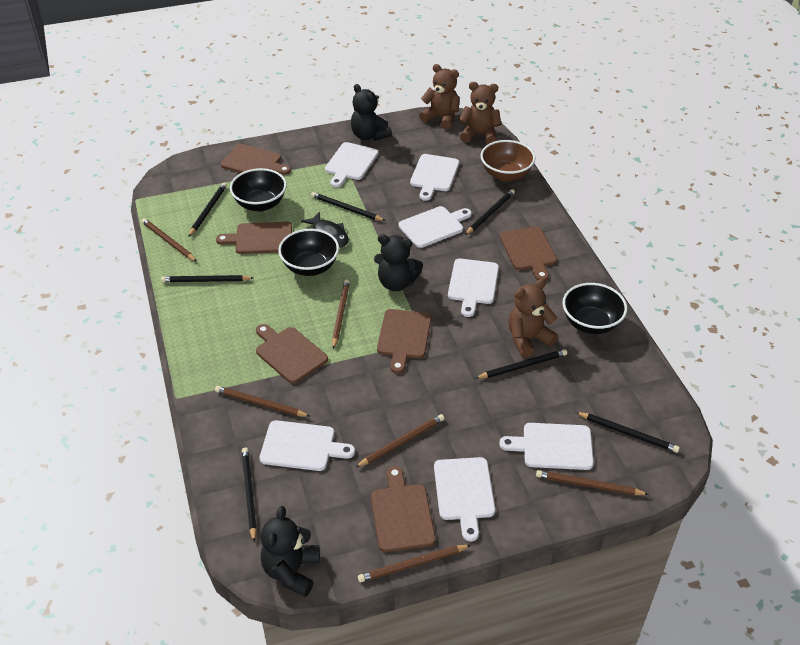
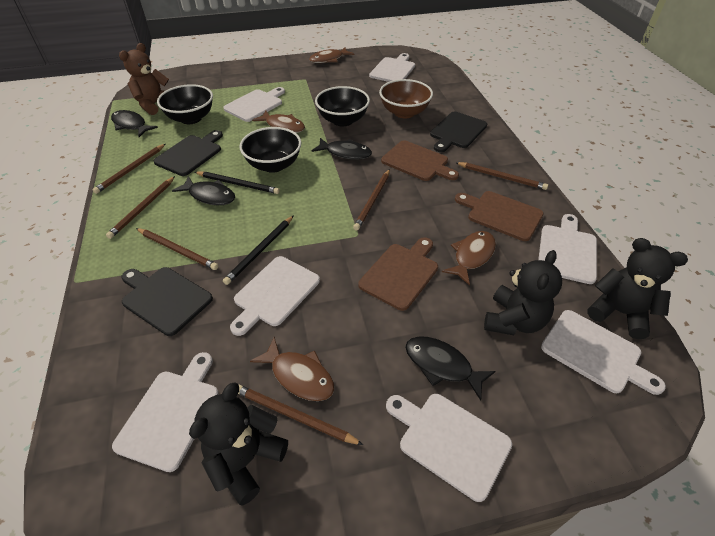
black cutting board: none = 0 -> [121,267,213,336] [154,130,223,176] [430,112,487,152] = 3
black fish: [301,211,349,248] = 1 -> [111,110,158,137] [172,176,235,205] [311,138,372,160] [405,336,496,400] = 4
black pencil: [161,275,253,282] [188,183,227,237] [242,448,257,543] [311,192,385,221] [465,189,515,235] [476,349,567,379] [576,412,680,453] = 7 -> [195,171,280,194] [223,215,294,285] = 2
brown cutting board: [216,222,292,254] [221,144,291,175] [256,324,328,384] [371,466,436,552] [377,309,431,374] [500,227,557,281] = 6 -> [358,237,438,311] [381,140,459,181] [455,191,544,241] = 3
brown fish: none = 0 -> [250,337,334,401] [252,110,305,133] [309,47,354,63] [442,231,496,286] = 4
brown teddy bear: [419,64,460,130] [459,82,502,144] [508,279,558,358] = 3 -> [119,43,169,115] = 1

